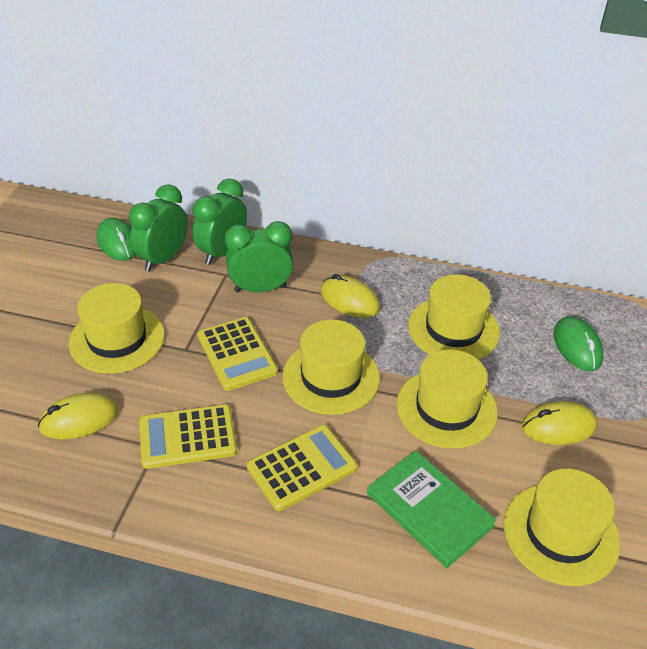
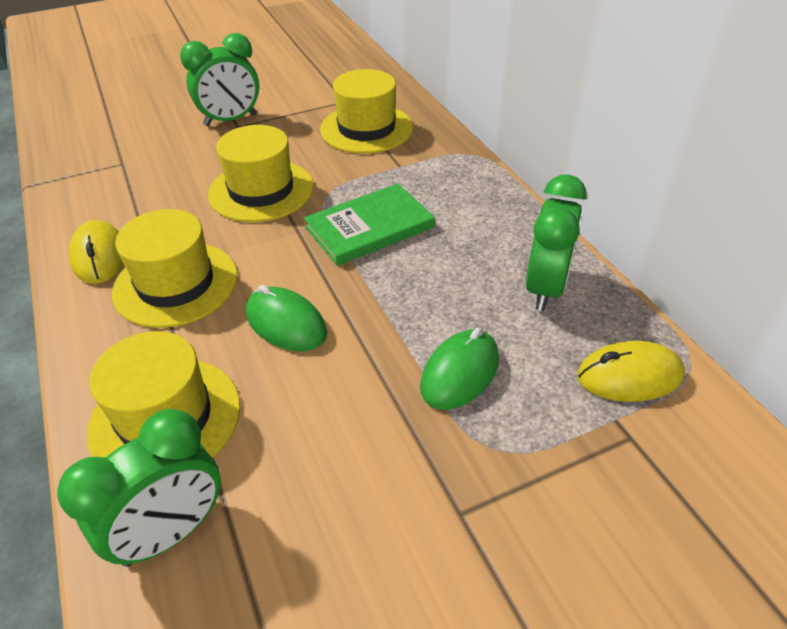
yellow calculator: [139,404,237,469] [197,317,278,391] [247,425,358,511] = 3 -> none = 0
yellow hat: [69,283,165,374] [282,319,380,415] [397,349,498,449] [408,274,500,360] [504,469,621,586] = 5 -> [87,331,240,458] [112,209,237,328] [208,125,314,222] [320,69,413,154] = 4
yellow mouse: [38,393,118,440] [321,274,380,318] [522,401,598,445] = 3 -> [69,220,123,284] [577,341,685,402] = 2

